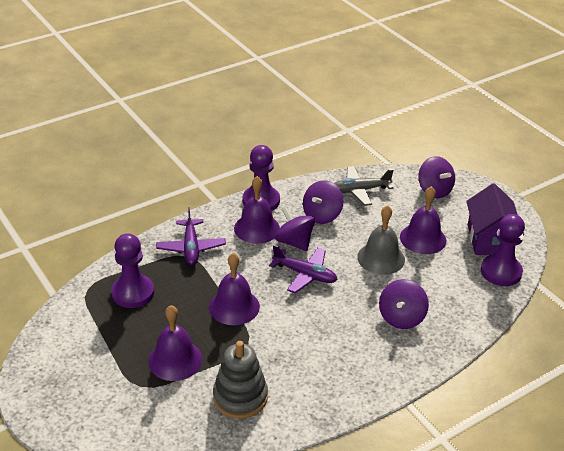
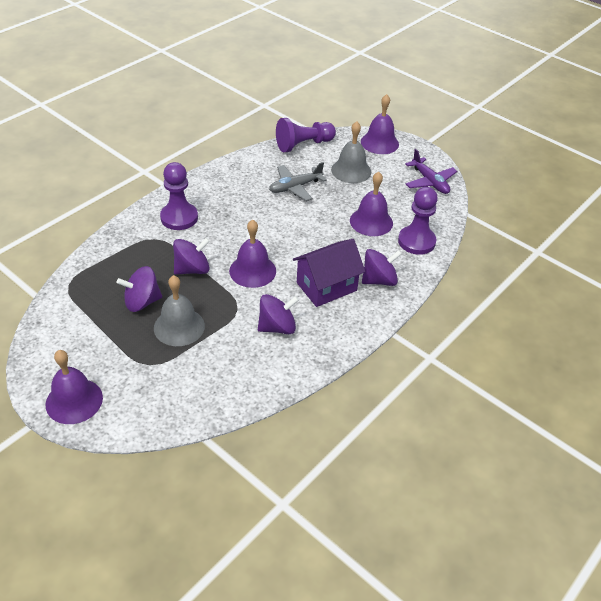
grey bell: [357,205,405,275] = 1 -> [154,275,205,346] [331,121,371,183] = 2
grey stacking toy: [213,341,268,418] = 1 -> none = 0
purple plane: [156,207,226,265] [269,245,338,293] = 2 -> [405,149,457,194] = 1

